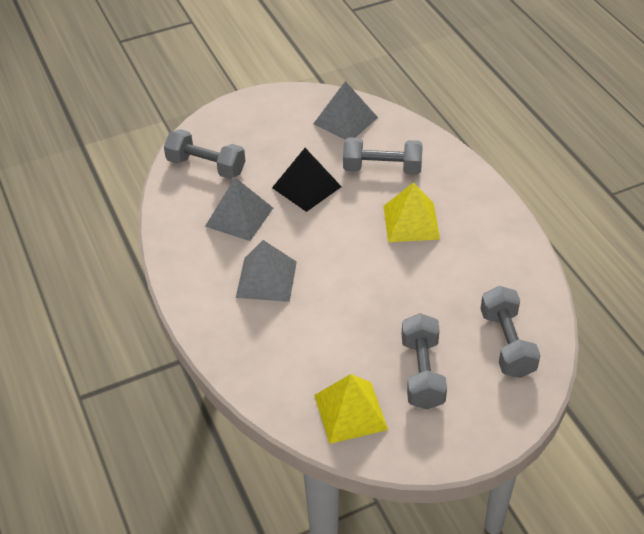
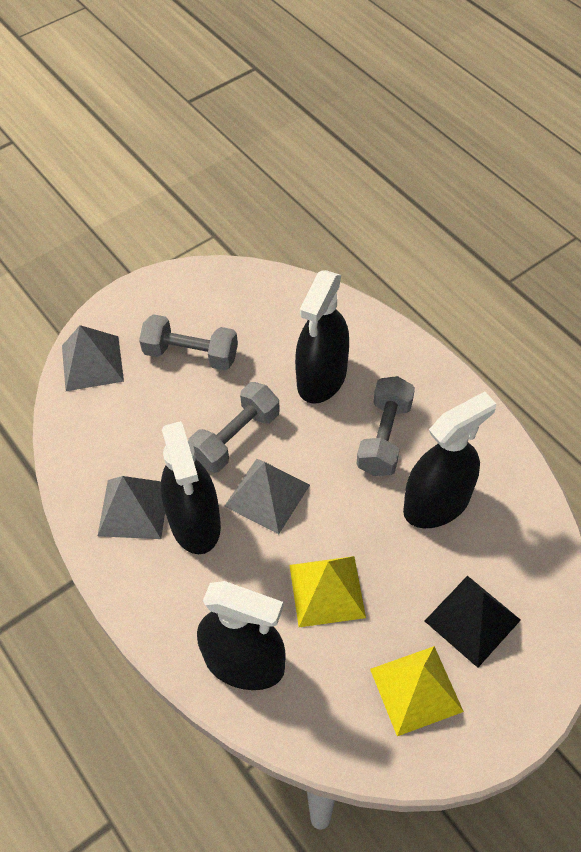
black spray bottle: none = 0 -> [161,421,221,554] [197,581,286,690] [295,270,349,404] [403,392,496,528] = 4
grey dumbbell: [164,129,245,179] [343,137,423,175] [402,313,447,410] [480,286,541,378] = 4 -> [139,314,238,370] [188,382,280,472] [357,376,415,476] = 3

